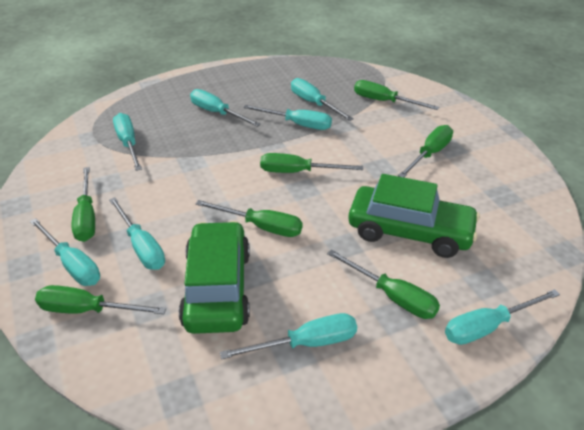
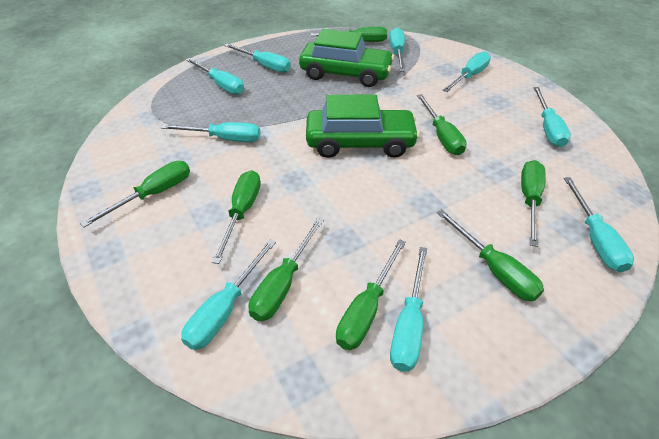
green screwdriver: [35,285,166,314] [72,167,95,242] [196,200,303,237] [260,153,363,173] [327,249,440,319] [354,80,439,110] [398,125,453,177] = 7 -> [80,161,190,228] [212,170,261,264] [249,218,324,321] [311,27,387,42] [336,239,406,350] [417,94,467,155] [437,209,544,301] [521,160,546,247] = 8
turquoise screwdriver: [30,218,100,286] [109,198,165,270] [113,113,142,171] [190,89,261,127] [220,313,357,359] [243,105,332,130] [291,78,354,121] [445,289,560,345] = 8 -> [161,122,261,142] [181,239,276,350] [186,58,244,95] [224,44,291,73] [389,28,405,71] [390,247,428,372] [443,51,491,92] [533,87,571,147] [564,177,634,273] = 9

